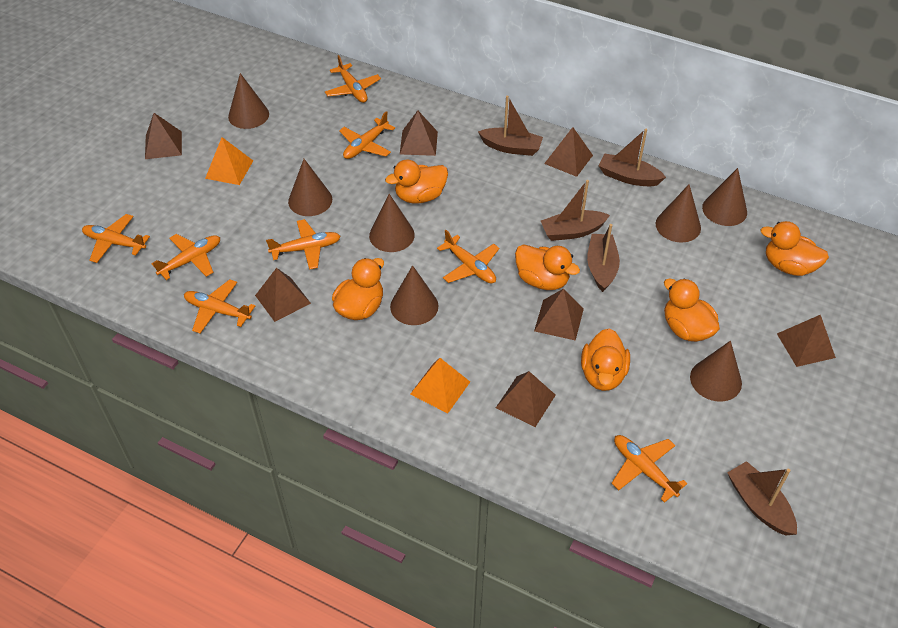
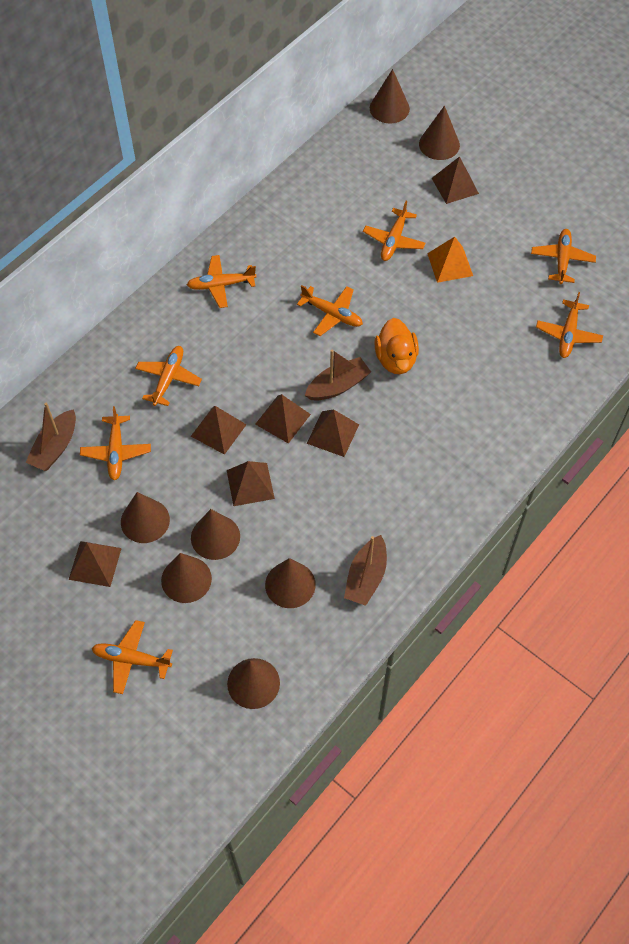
brown boat: [478,96,543,156] [541,180,610,241] [587,224,620,292] [599,129,666,186] [727,461,797,535] = 5 -> [25,403,76,471] [305,349,371,401] [344,535,387,606] = 3
brown pyramid: [145,113,182,159] [255,268,311,322] [400,111,438,156] [496,371,556,427] [534,288,584,341] [544,127,593,177] [777,315,836,367] = 7 -> [69,541,122,587] [191,406,247,455] [227,461,275,506] [255,394,311,444] [307,409,359,457] [432,156,479,204] = 6
orange duck: [332,258,384,320] [385,160,448,204] [515,244,580,290] [581,329,630,391] [664,278,720,342] [760,221,829,276] = 6 -> [374,318,419,374] = 1
orange pyramid: [205,137,253,185] [410,358,470,413] = 2 -> [427,237,473,283] = 1

